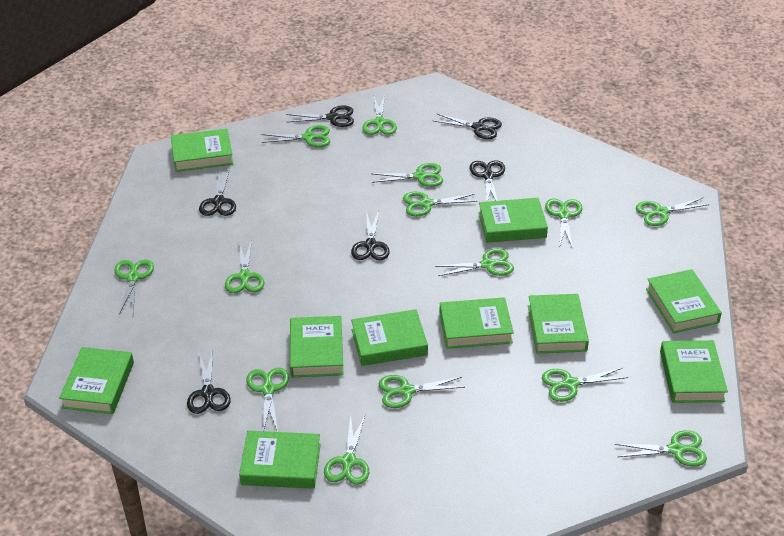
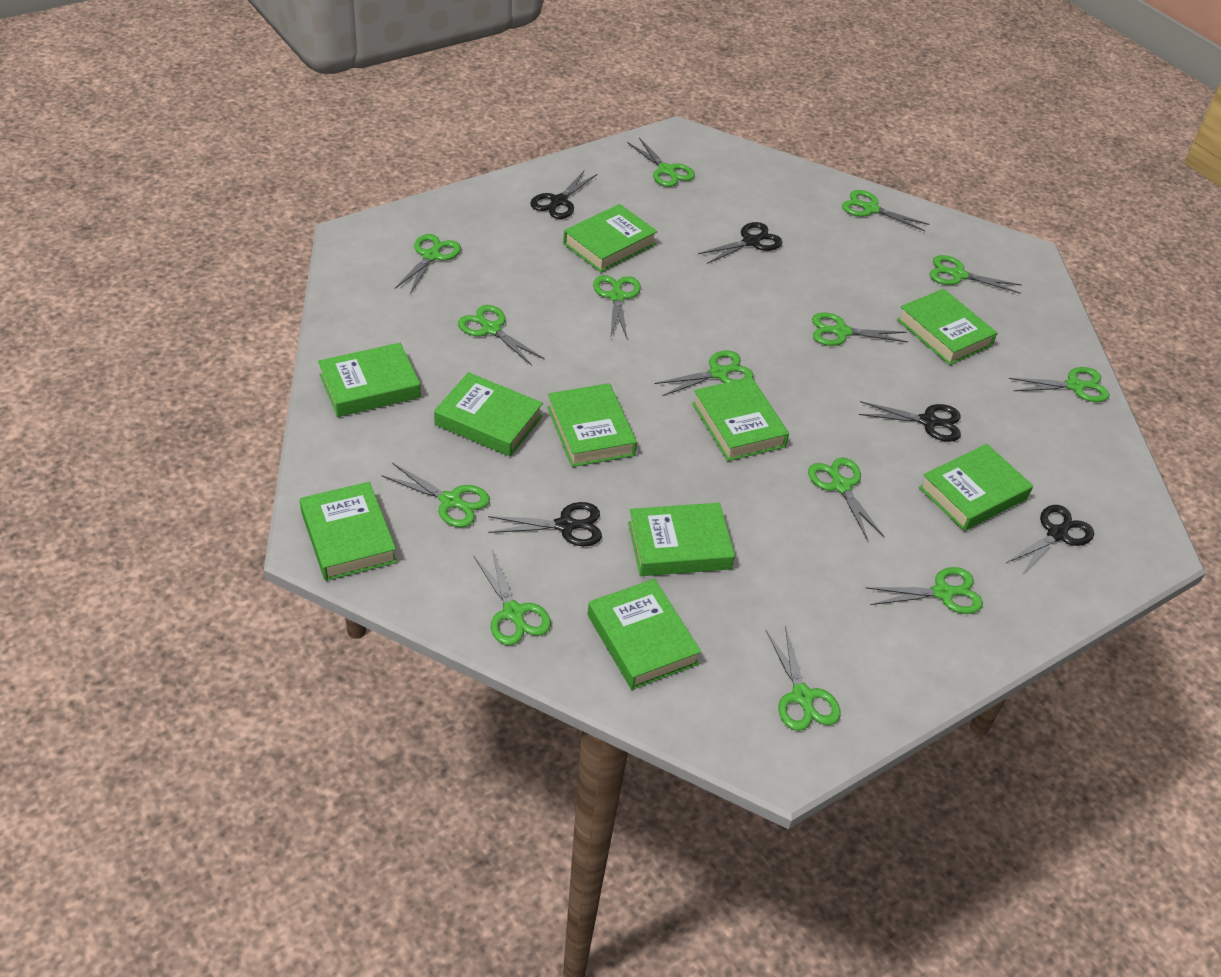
black scissors: [187,349,231,414] [199,169,236,216] [287,106,354,127] [351,211,390,260] [434,113,502,139] [470,160,505,202] = 6 -> [488,502,602,546] [530,170,597,219] [698,222,782,264] [859,401,961,442] [1006,505,1094,576] = 5

